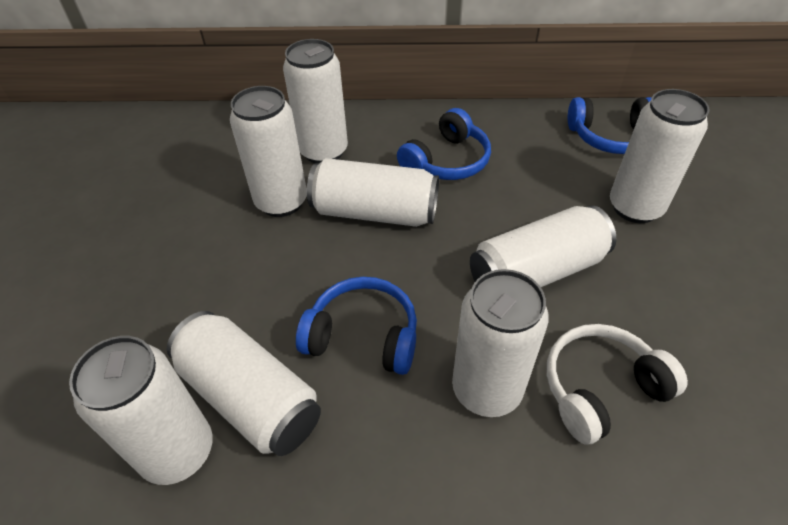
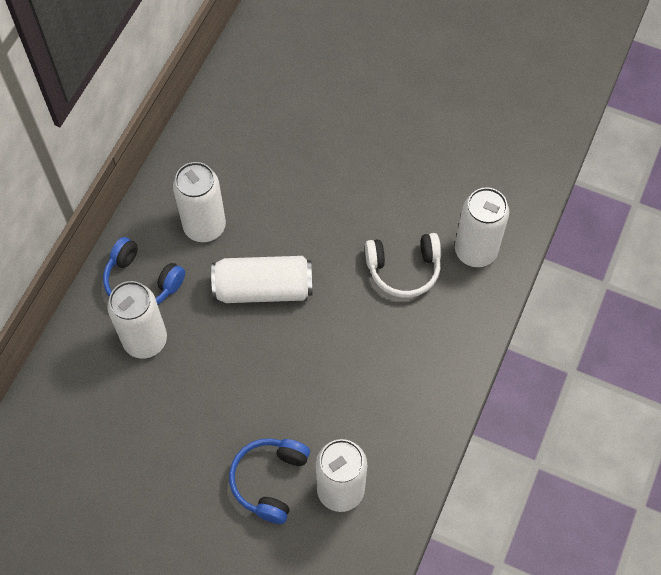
blue headphones: [296,277,417,375] [397,108,491,180] [568,97,652,154] = 3 -> [103,237,185,305] [229,438,310,524] = 2
white can: [69,336,212,485] [167,311,321,456] [230,86,307,217] [283,39,348,163] [307,158,439,227] [452,269,549,417] [470,205,616,287] [610,89,709,223] = 8 -> [107,281,167,359] [173,162,226,242] [211,256,312,303] [316,439,367,512] [455,187,509,267] = 5

